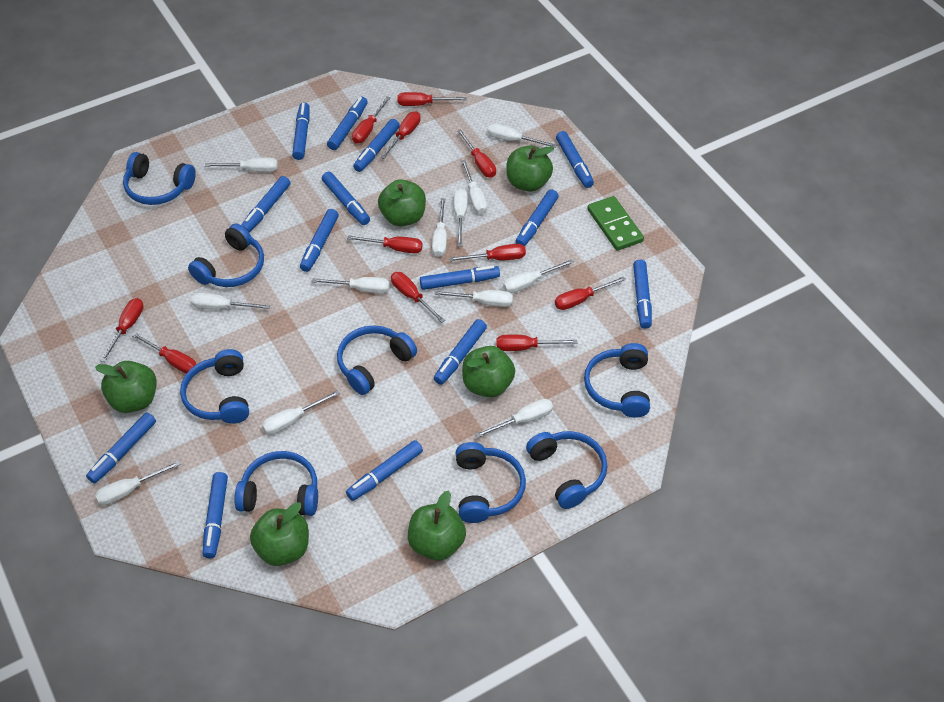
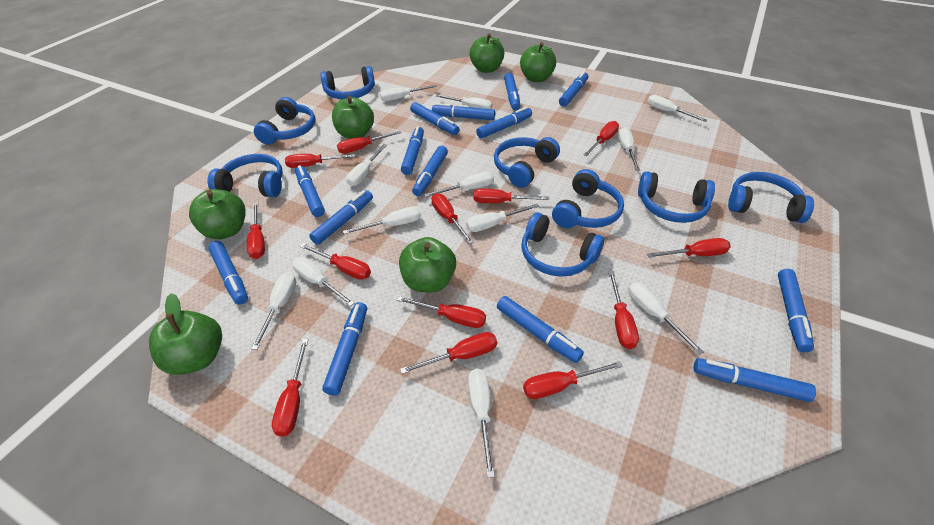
green domino: [587,196,644,251] = 1 -> none = 0
red screwdriver: [100,298,144,362] [131,332,196,374] [347,235,423,253] [352,96,391,144] [380,111,421,159] [391,272,445,323] [398,92,467,106] [449,244,526,261] [457,129,496,178] [497,335,578,351] [555,276,626,310] = 11 -> [247,203,265,259] [272,339,309,437] [285,154,356,168] [300,243,371,280] [337,131,401,154] [397,296,486,328] [400,332,497,374] [431,193,474,244] [473,188,549,203] [523,361,623,399] [583,121,619,156] [608,271,639,349] [647,238,731,258] = 13

